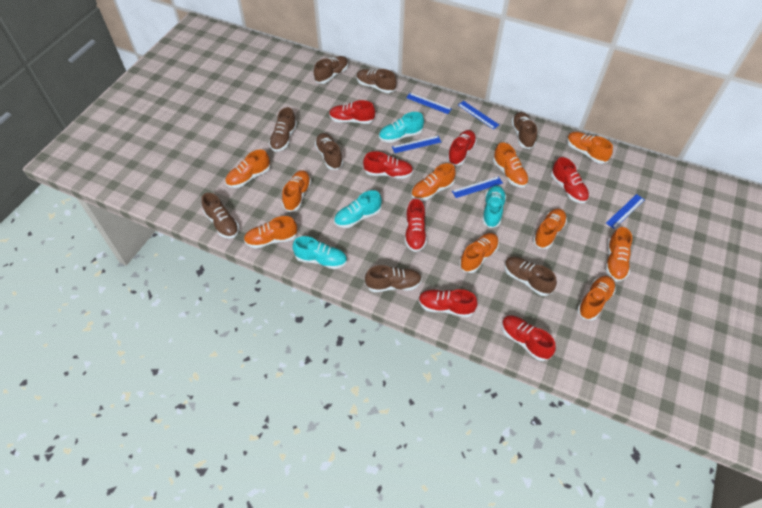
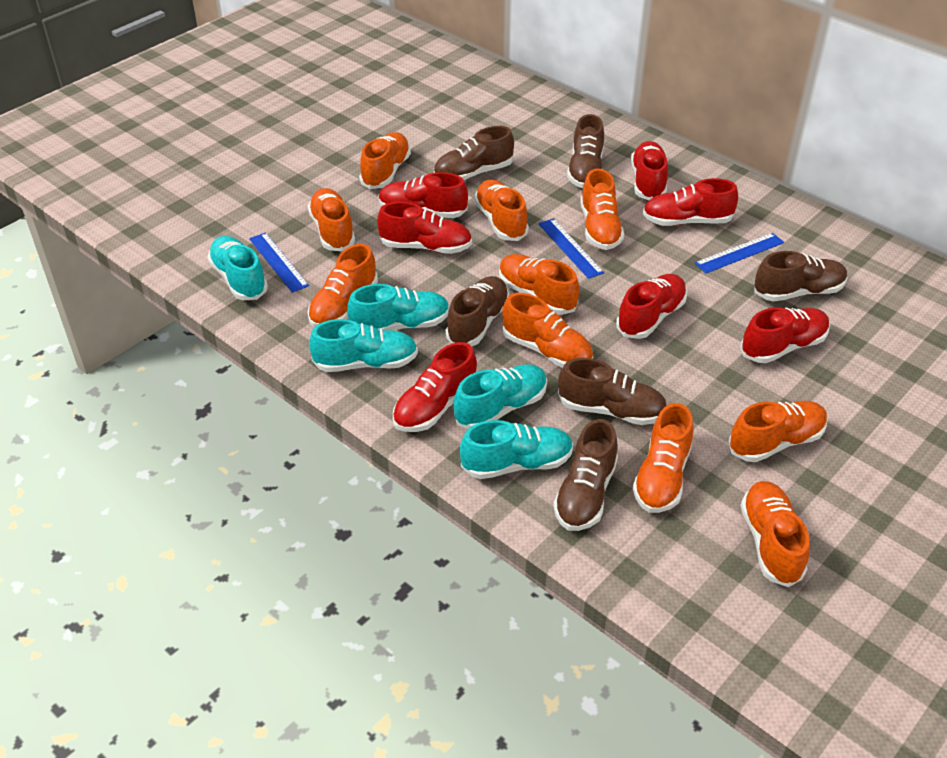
blue ruler: [392,136,441,153] [406,93,452,114] [452,176,503,198] [458,101,499,130] [606,194,645,229] = 5 -> [249,232,309,293] [538,218,604,279] [695,233,784,273] = 3
brown shoe: [202,193,239,239] [269,107,297,152] [314,56,348,84] [315,133,343,170] [357,69,396,93] [365,265,422,292] [504,256,557,296] [511,112,537,149] = 8 -> [434,126,514,180] [446,276,509,346] [553,419,618,531] [558,358,667,425] [567,114,604,188] [754,251,848,302] = 6
turquoise shoe: [293,236,347,269] [334,190,382,228] [379,112,424,143] [482,186,506,228] = 4 -> [207,236,268,300] [309,319,418,372] [347,284,450,331] [454,364,547,429] [460,420,573,479] = 5

